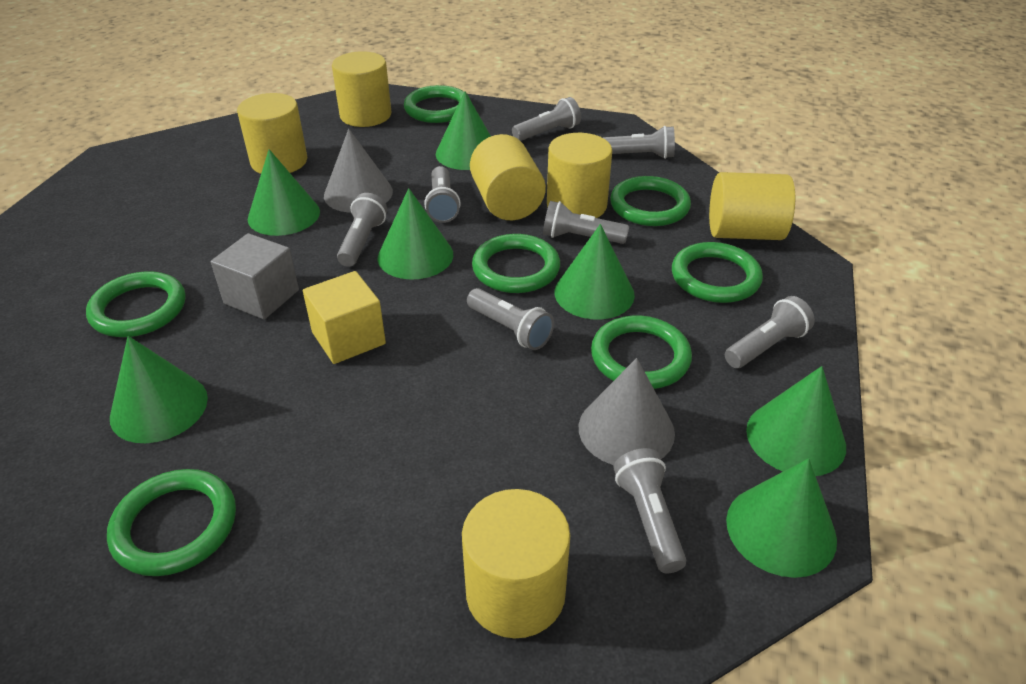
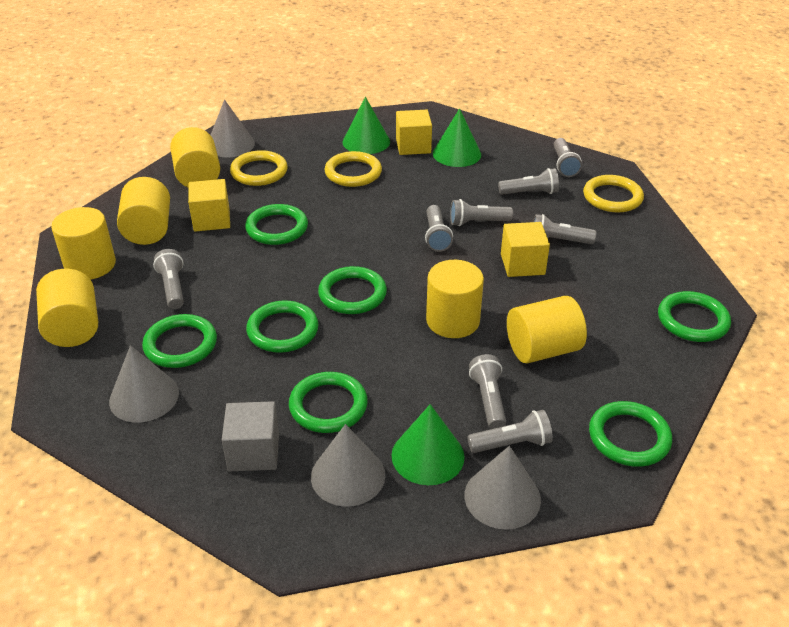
green cone: [110,336,208,443] [247,149,320,236] [378,188,453,280] [436,91,491,170] [554,224,635,320] [726,458,837,578] [746,366,846,476] = 7 -> [343,97,390,154] [391,404,465,485] [433,108,481,167] = 3
grey cone: [324,129,393,213] [579,358,675,465] = 2 -> [109,345,179,423] [211,99,255,158] [311,424,385,507] [464,446,541,530] = 4
yellow cube: [303,271,386,364] = 1 -> [188,179,230,232] [396,110,432,155] [501,222,550,277] = 3
yellow ring: none = 0 -> [230,150,288,186] [325,151,382,187] [583,175,644,212] = 3

